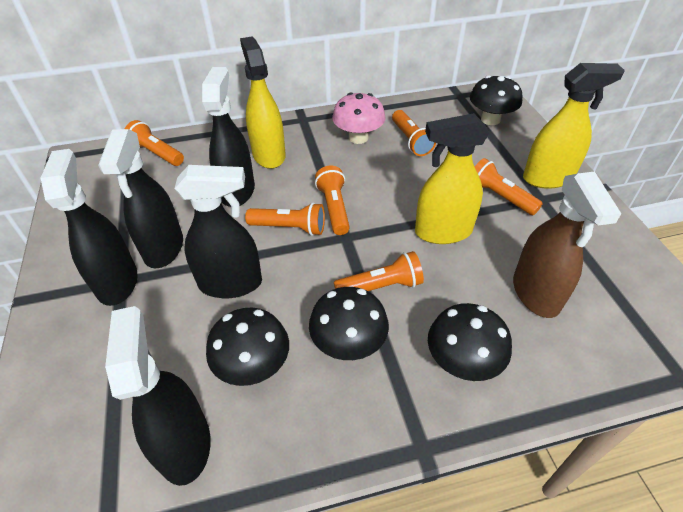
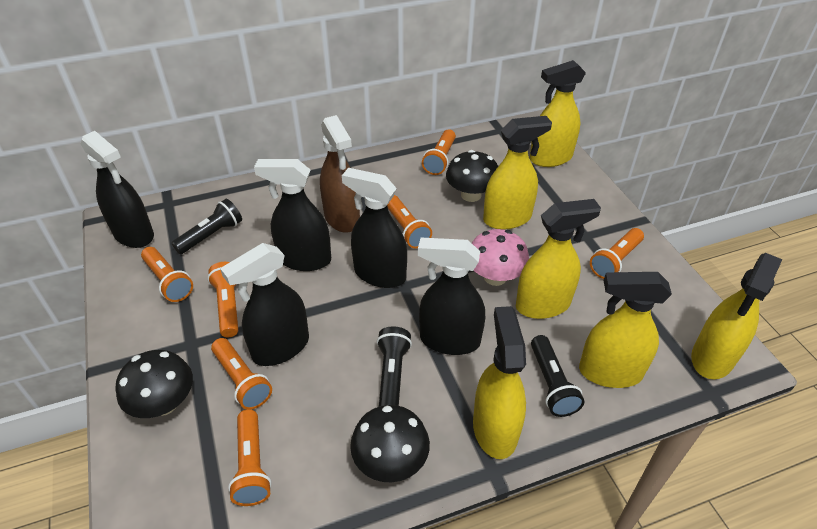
black flashlight: none = 0 -> [172,199,242,254] [377,326,412,406] [531,335,584,417] = 3
black mushroom: [206,308,289,386] [309,287,389,360] [428,303,512,381] [470,75,522,125] = 4 -> [115,350,193,418] [350,405,430,482] [446,150,498,202] = 3
orange flashlight: [125,120,184,166] [245,203,325,236] [315,166,350,235] [334,251,424,291] [392,110,436,156] [475,158,543,215] = 6 -> [141,247,193,302] [207,262,239,337] [211,338,272,410] [228,409,272,506] [387,195,432,248] [422,129,456,175] [590,228,644,279] = 7
yellow spray bottle: [240,37,286,169] [415,113,489,244] [523,63,625,189] = 3 -> [473,306,526,459] [483,116,552,230] [516,199,601,319] [530,60,586,167] [579,272,672,388] [691,253,782,379] = 6

